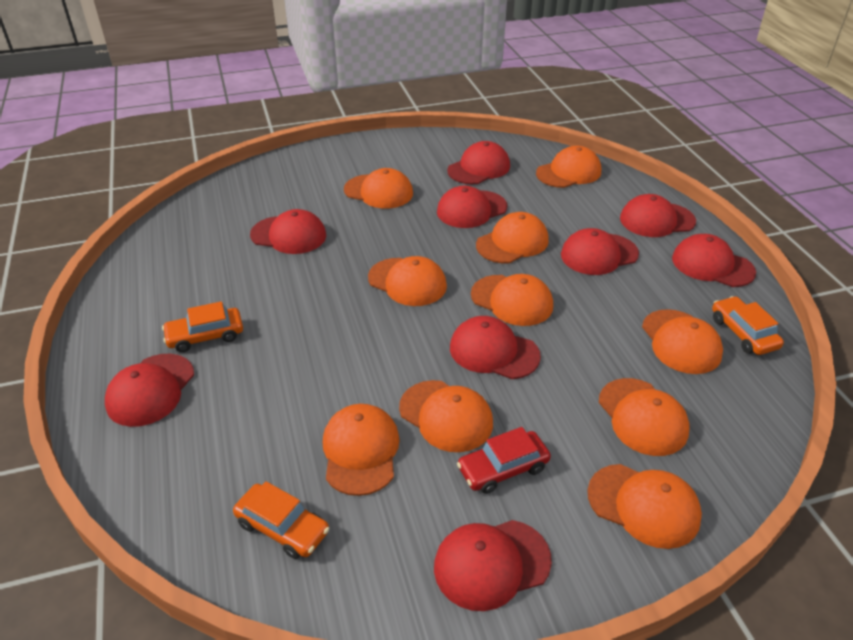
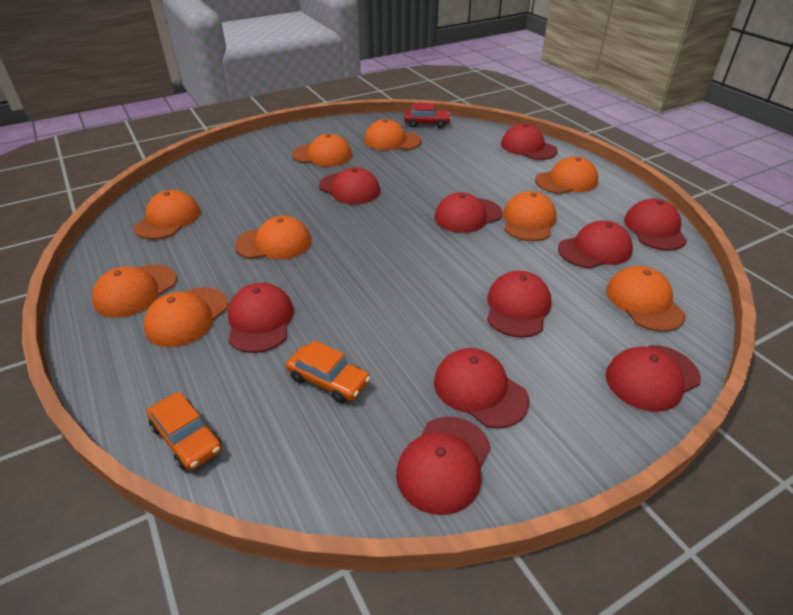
orange cap: [323,404,400,496] [344,168,413,209] [368,256,447,306] [399,380,493,452] [471,274,553,326] [476,212,549,263] [536,146,601,188] [587,464,702,549] [599,378,689,456] [642,309,723,374] = 10 -> [92,264,177,318] [134,190,200,239] [144,287,228,347] [235,216,312,259] [292,134,352,166] [364,119,421,150] [503,191,556,241] [535,156,598,194] [606,266,686,332] = 9
orange car: [162,301,243,352] [233,481,329,559] [712,296,784,355] = 3 -> [147,392,222,470] [286,340,370,403] = 2
red cap: [105,354,194,427] [250,209,326,254] [434,520,552,611] [437,186,507,228] [447,141,510,184] [450,316,541,379] [561,228,639,275] [620,194,696,237] [672,234,756,287] = 9 -> [228,283,294,353] [319,167,380,204] [396,417,491,515] [434,348,529,428] [435,192,502,233] [487,271,551,338] [501,124,558,160] [558,220,633,268] [606,345,701,412] [624,198,687,250] = 10

